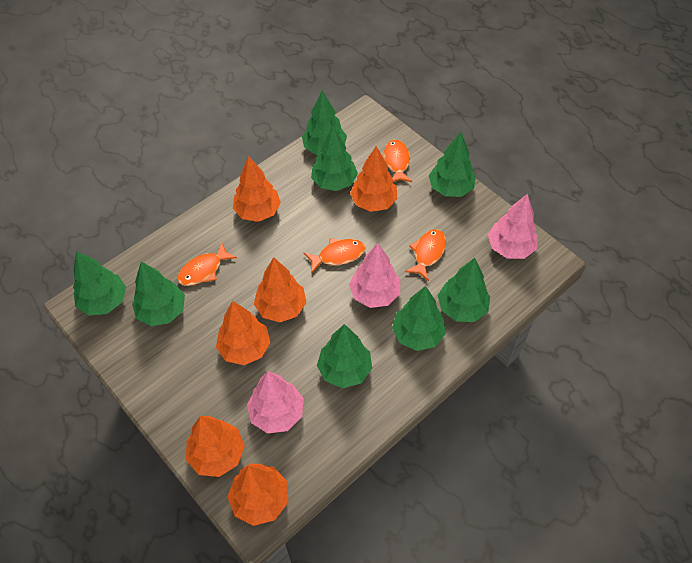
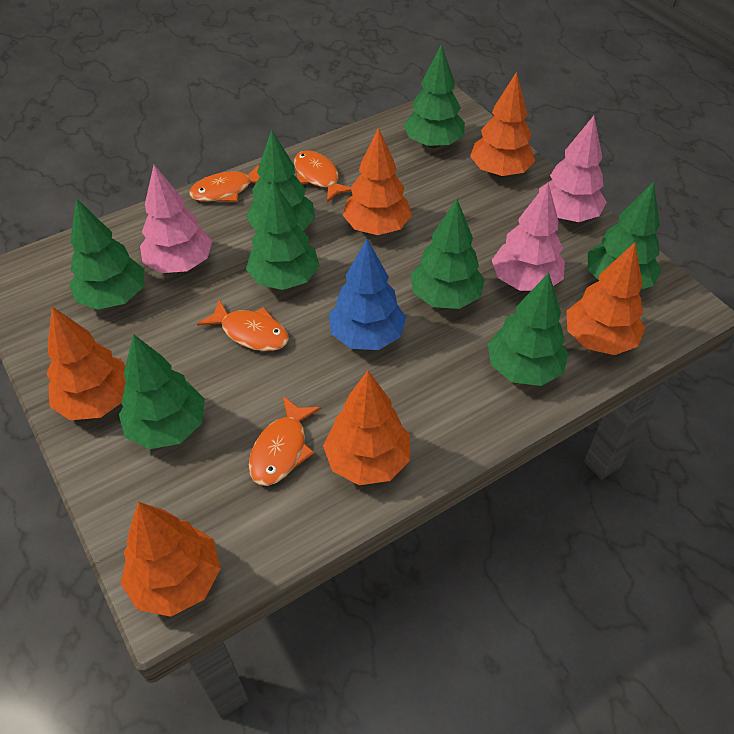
blue tree: none = 0 -> [329,239,406,350] = 1

